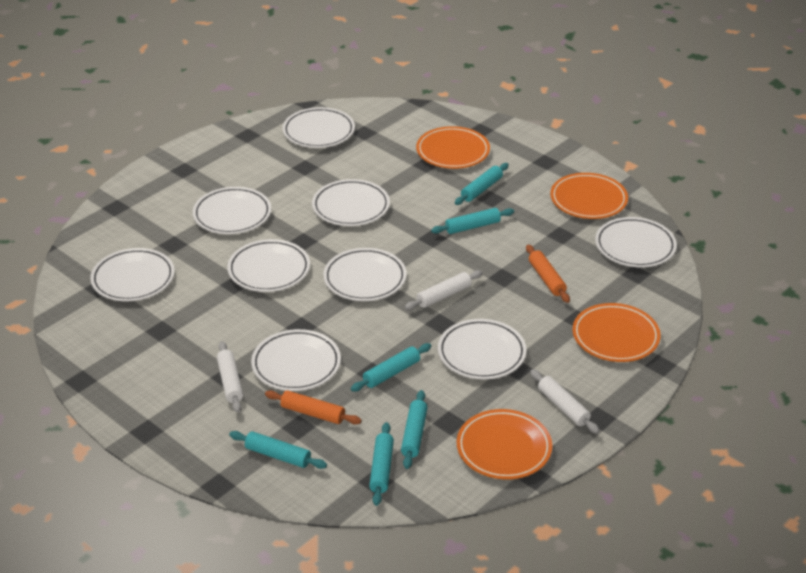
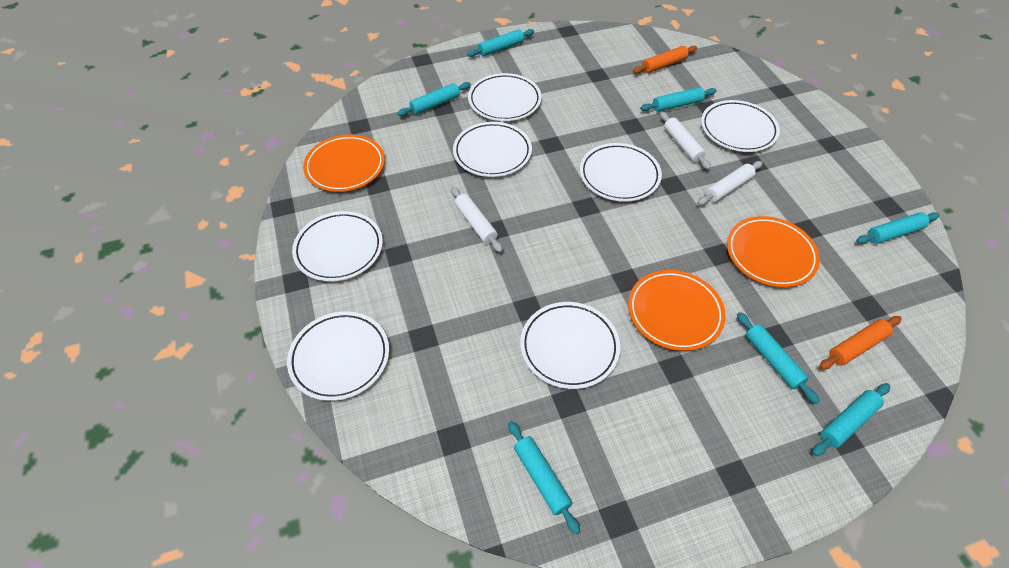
orange plate: [416,126,490,169] [457,409,552,479] [550,173,628,219] [572,303,661,362] = 4 -> [303,135,385,192] [628,270,726,351] [727,216,820,287] = 3
turquoise rolling pin: [229,431,327,469] [351,343,431,392] [369,422,394,506] [401,390,428,469] [431,208,514,234] [455,163,509,205] = 6 -> [397,82,471,116] [467,29,534,57] [508,421,580,534] [640,87,716,112] [737,312,819,404] [812,383,890,456] [856,212,940,244] = 7
white plate: [90,248,175,301] [193,187,271,234] [227,239,310,292] [251,329,341,391] [283,107,355,148] [312,179,390,226] [323,248,406,301] [438,319,526,379] [595,217,677,267] = 9 -> [287,311,389,401] [292,211,383,282] [453,122,532,177] [468,73,542,121] [520,302,620,389] [580,143,662,202] [701,100,780,152] = 7

